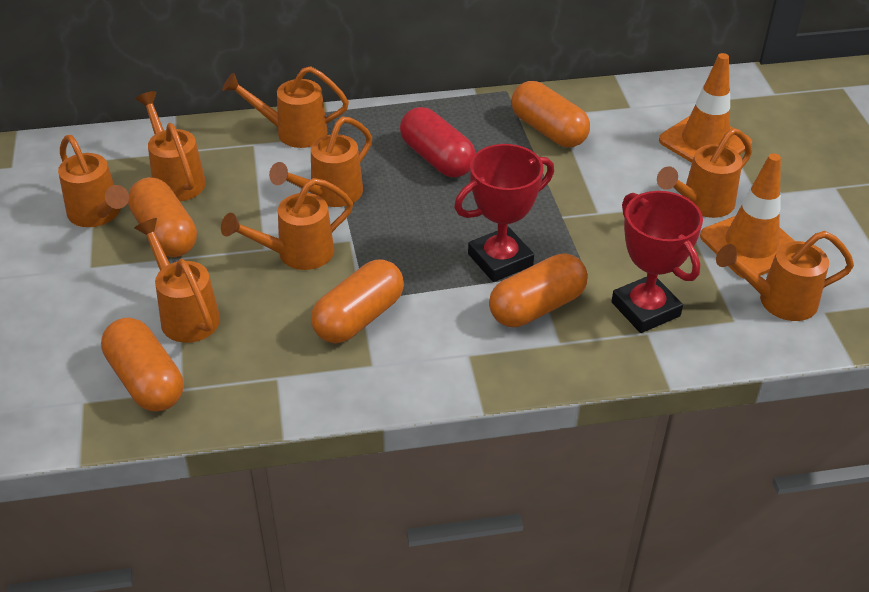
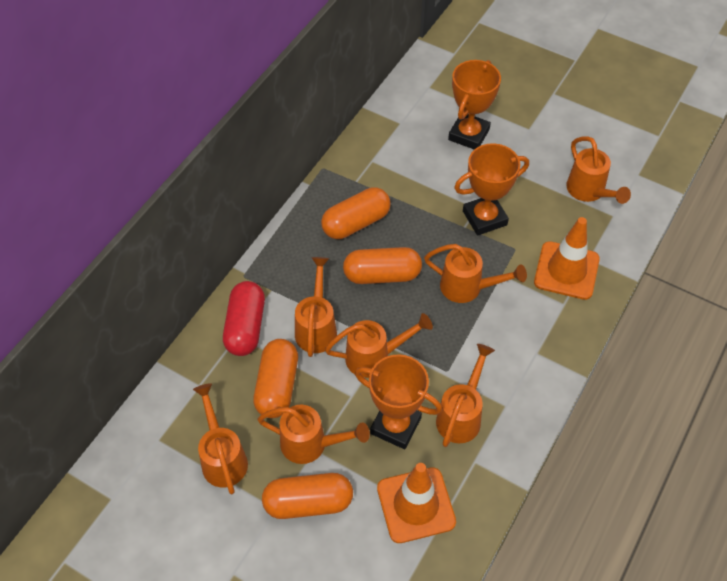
orange capsule: [101,318,183,412] [128,177,197,257] [311,259,404,343] [489,253,588,327] [511,81,590,147] = 5 -> [253,339,298,418] [262,473,353,519] [321,187,391,239] [343,247,422,284] = 4
orange trophy: none = 0 -> [355,354,442,449] [448,60,501,149] [454,143,529,235] = 3
orange watering can: [58,135,129,227] [134,218,220,343] [136,91,206,201] [221,178,353,270] [222,66,349,148] [269,117,372,207] [657,128,752,218] [716,231,854,321] = 8 -> [193,383,248,494] [257,405,370,464] [295,257,337,357] [325,313,433,378] [424,244,527,303] [436,344,495,447] [566,136,631,204] = 7
red trophy: [454,144,554,282] [611,191,703,333] = 2 -> none = 0

